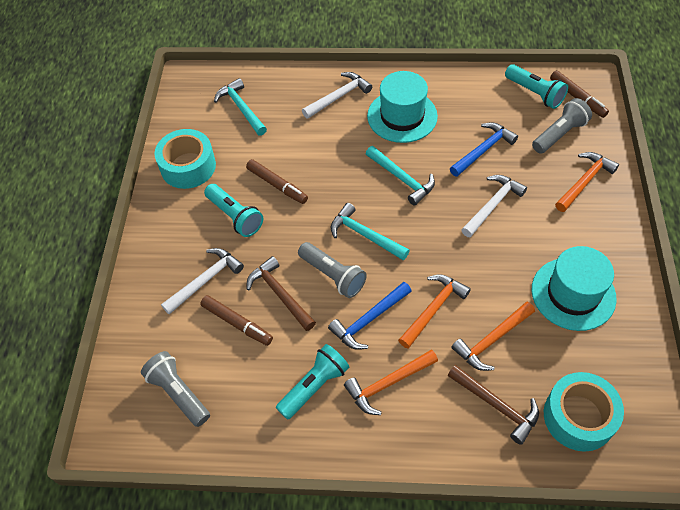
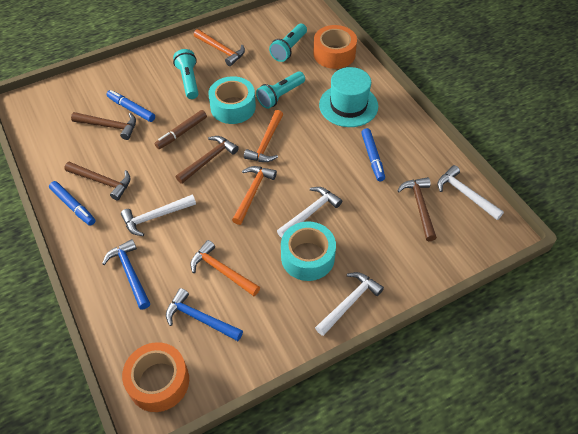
blue marker: none = 0 -> [49,181,95,226] [106,90,155,122] [361,128,385,181] = 3
brown hammer: [247,256,316,331] [448,365,539,445] = 2 -> [64,162,131,201] [71,112,136,140] [176,136,239,184] [397,177,437,241] = 4
brown marker: [200,295,273,346] [246,159,308,204] [550,70,609,118] = 3 -> [154,110,207,149] = 1
grey flashlight: [141,351,210,427] [298,242,367,298] [532,98,592,154] = 3 -> none = 0
orange tape: none = 0 -> [122,342,189,412] [313,25,357,69] = 2
turquoise hammer: [214,78,267,136] [331,203,410,260] [366,146,435,206] = 3 -> none = 0
turquoise hat: [367,71,438,143] [532,246,617,331] = 2 -> [319,67,378,127] = 1
white hammer: [161,248,244,315] [302,72,372,119] [461,175,527,237] = 3 -> [121,195,196,236] [277,187,342,238] [315,272,384,336] [438,165,504,220] = 4

